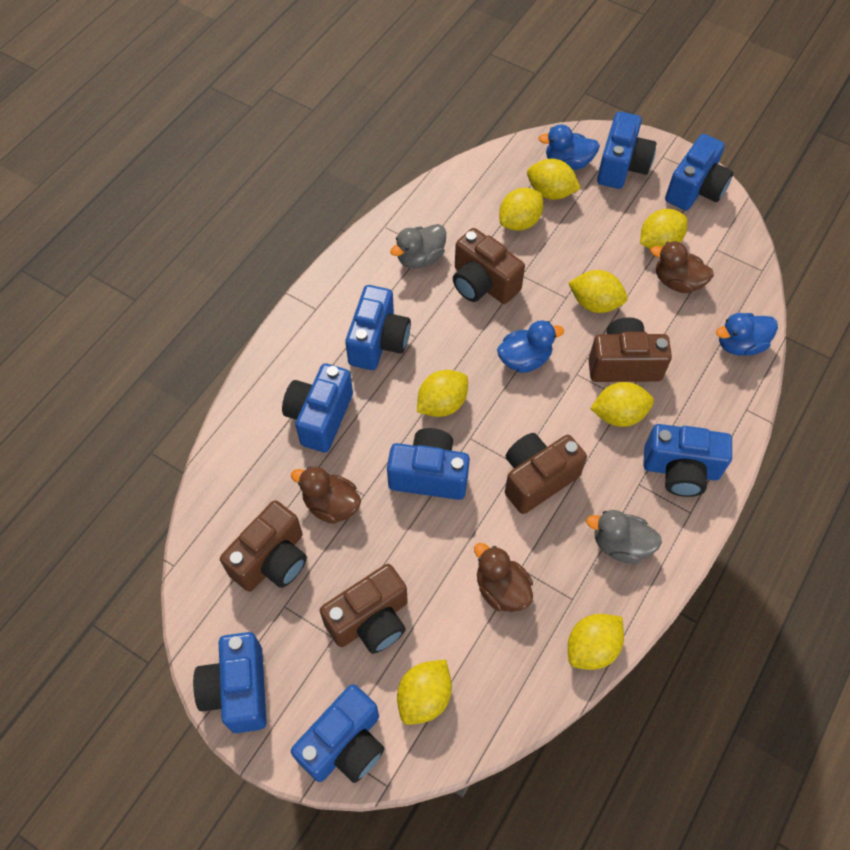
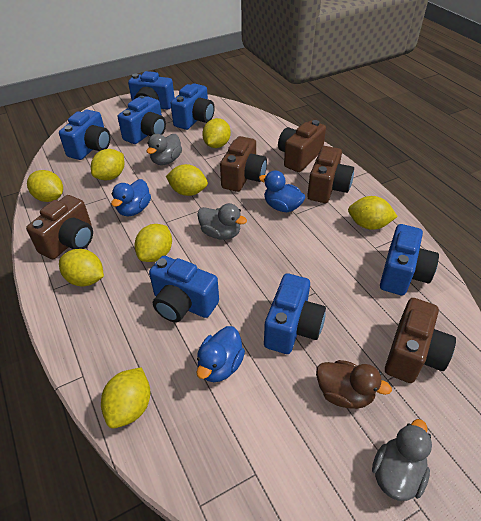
blue camera: [193,632,267,733] [282,363,353,453] [291,684,384,783] [345,285,411,370] [387,428,470,500] [597,111,657,189] [643,424,732,497] [665,134,733,210] = 8 -> [59,110,110,160] [118,96,166,144] [128,71,175,109] [149,256,219,323] [171,83,215,130] [264,273,326,354] [380,224,439,296] = 7
brown duck: [291,466,361,524] [474,543,533,612] [651,241,714,293] = 3 -> [316,360,392,409] = 1
grey duck: [390,224,446,268] [586,510,662,564] = 2 -> [147,134,182,165] [197,203,247,240] [372,419,432,501] = 3

